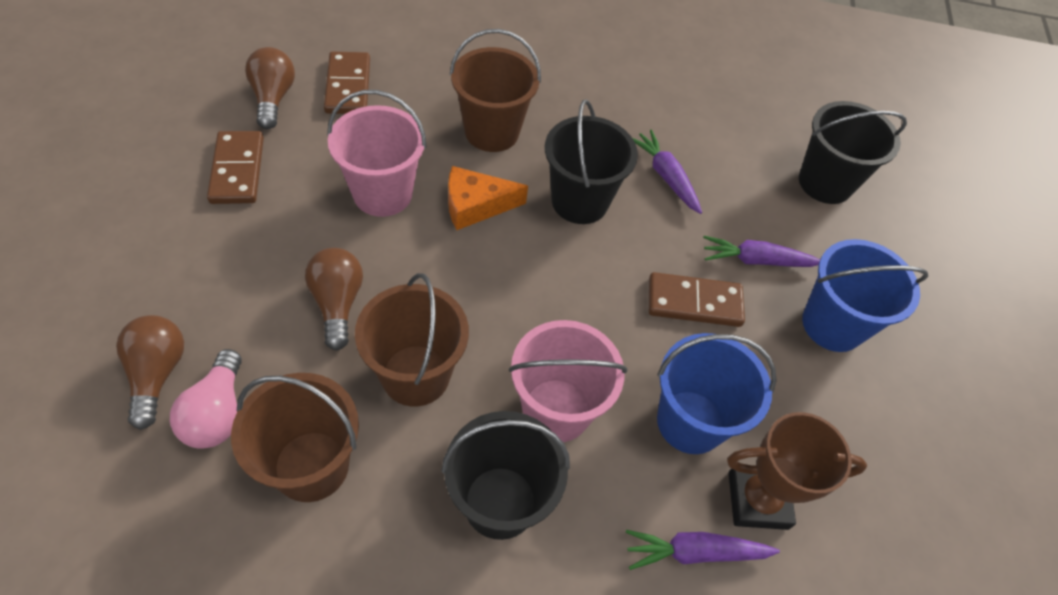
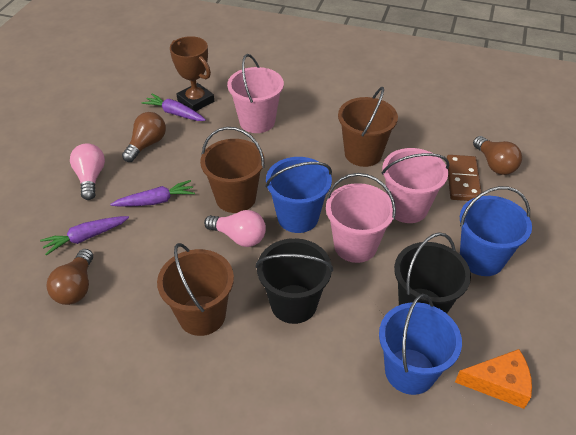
black bucket: [442,411,570,540] [545,99,638,224] [799,101,907,204] = 3 -> [256,238,333,324] [394,232,471,313] = 2
blue bucket: [657,333,777,454] [802,239,928,352] = 2 -> [265,157,332,233] [379,294,462,395] [460,186,532,276] = 3
brown domino: [207,131,264,204] [324,52,370,114] [649,272,745,327] = 3 -> [447,155,482,201] = 1
pink bucket: [327,90,427,217] [509,320,628,442] = 2 -> [227,54,284,133] [326,173,396,263] [382,148,450,223] = 3
pink light bulb: [170,349,242,449] = 1 -> [70,143,105,200] [204,210,266,247] = 2

